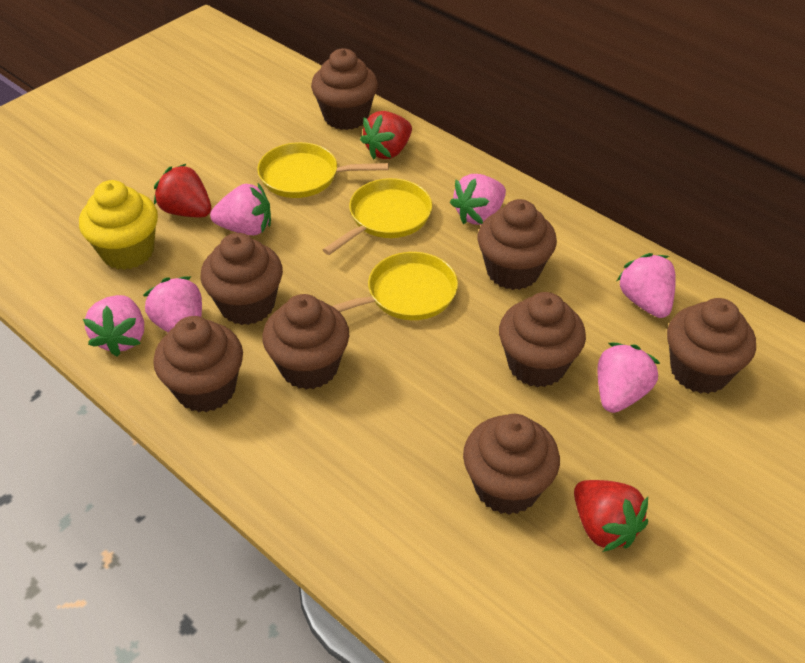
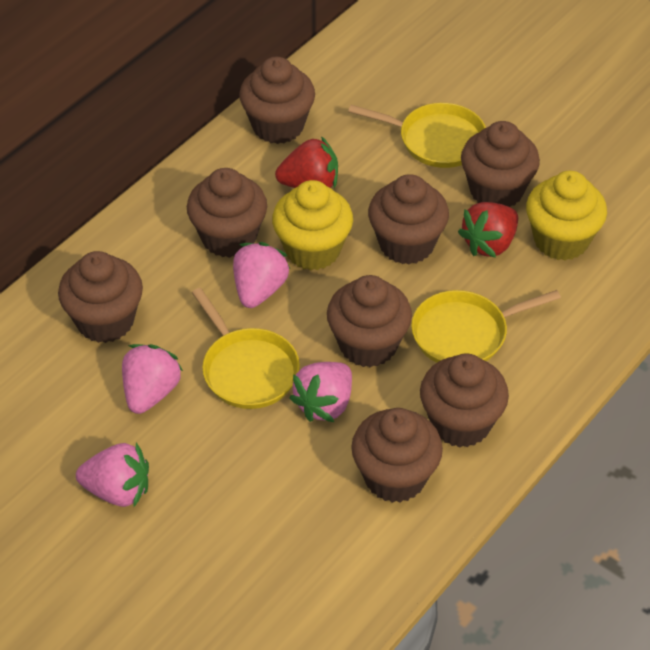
pink strawberry: [83,295,144,356] [143,276,202,332] [210,183,271,235] [450,174,506,225] [598,343,660,413] [617,253,676,318] = 6 -> [76,442,149,507] [122,344,183,414] [233,242,290,308] [289,362,352,422] = 4
red strawberry: [154,164,211,217] [360,111,412,160] [574,480,648,552] = 3 -> [275,136,338,189] [458,202,518,258] = 2
yellow cupcake: [79,180,158,270] = 1 -> [272,180,353,270] [526,171,607,261] = 2

